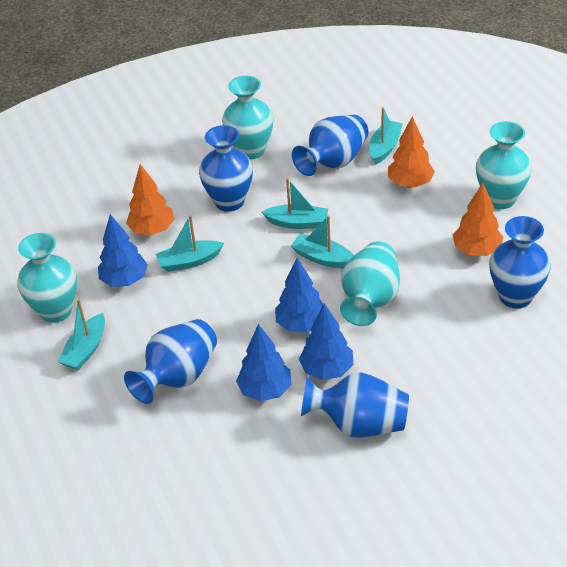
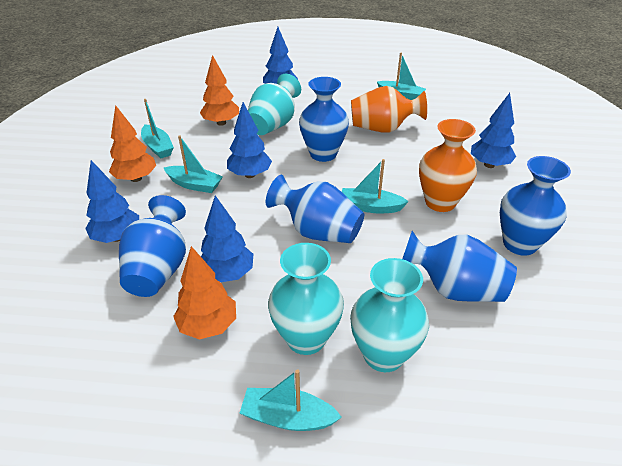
blue tree: [98,214,148,287] [236,324,292,401] [275,258,323,333] [299,303,353,380] = 4 -> [85,160,139,243] [201,195,253,282] [227,102,272,178] [263,27,298,84] [471,93,516,168] = 5
orange vase: none = 0 -> [351,86,427,133] [419,119,477,212] = 2
turquoise vase: [17,233,77,323] [222,76,274,159] [340,242,400,326] [476,121,532,209] = 4 -> [248,74,301,135] [268,243,344,355] [350,258,429,372] = 3

